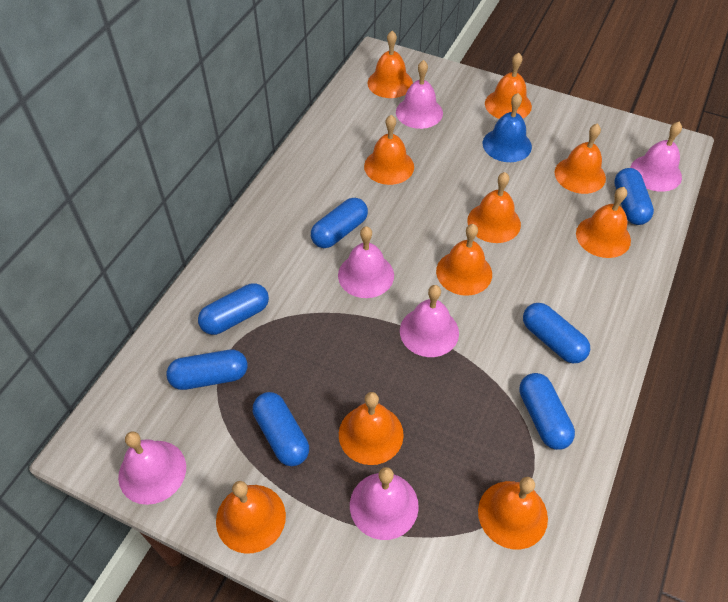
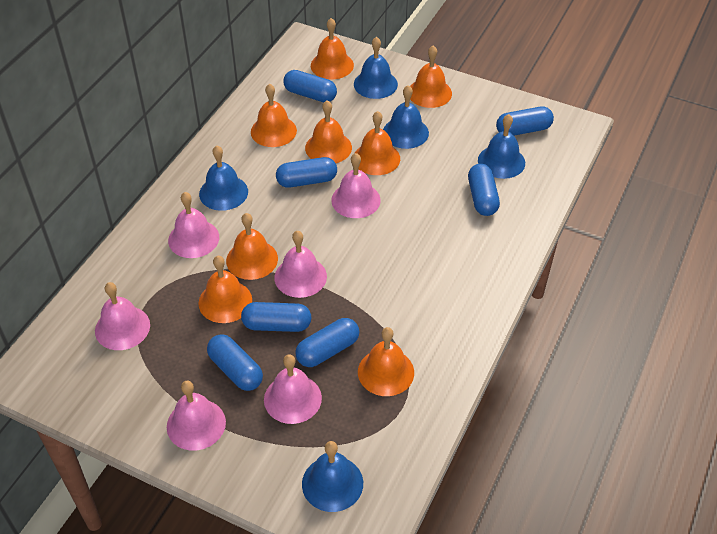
blue bell: [483,93,532,162] = 1 -> [199,145,248,211] [302,441,363,512] [354,37,398,99] [383,85,429,149] [478,114,525,179] = 5
orange bell: [216,481,286,554] [339,392,404,465] [364,115,414,185] [367,31,413,98] [436,224,492,296] [467,172,521,243] [478,477,548,550] [485,53,532,119] [554,123,606,194] [576,187,631,258] = 10 -> [198,256,252,323] [226,213,278,280] [251,84,297,147] [305,100,352,163] [311,18,354,79] [354,111,400,175] [358,327,414,396] [410,46,452,108] = 8

